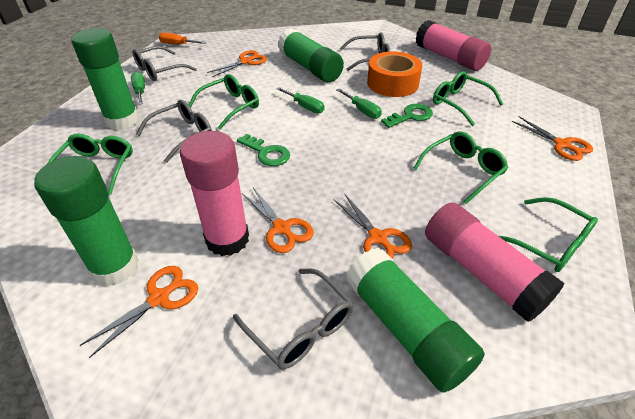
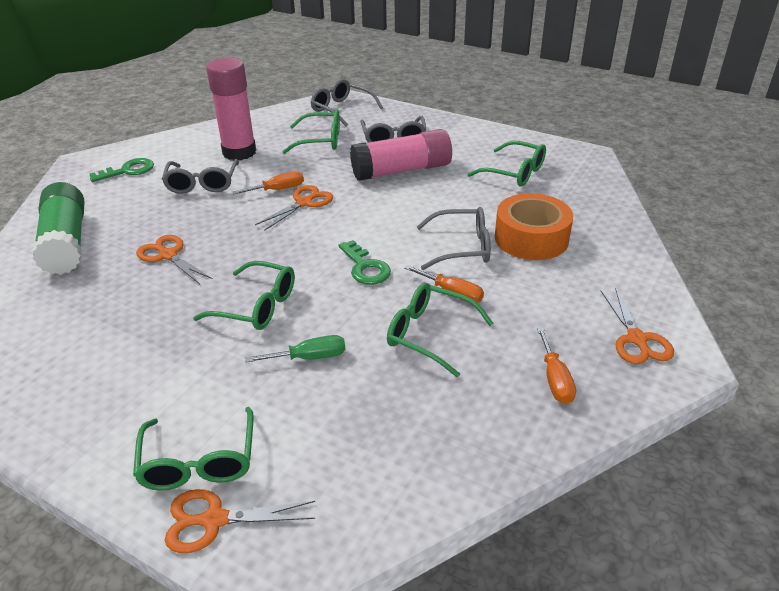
green glue stick: [34,156,139,286] [72,28,139,130] [278,28,344,82] [346,247,485,393] = 4 -> [33,182,84,275] = 1
green screwdriver: [131,72,145,105] [276,87,324,114] [336,88,382,119] = 3 -> [245,335,346,363] = 1
orange scissors: [80,266,198,358] [207,50,267,77] [242,188,314,253] [333,193,412,259] [512,117,593,161] = 5 -> [136,235,213,284] [165,489,315,553] [255,185,333,231] [600,287,674,364] = 4
orange screwdriver: [159,32,206,45] = 1 -> [232,171,304,195] [404,265,484,303] [537,327,576,404] = 3
pink glue stick: [180,131,249,256] [415,20,491,71] [425,203,565,322] = 3 -> [206,58,256,160] [350,129,452,181] = 2

